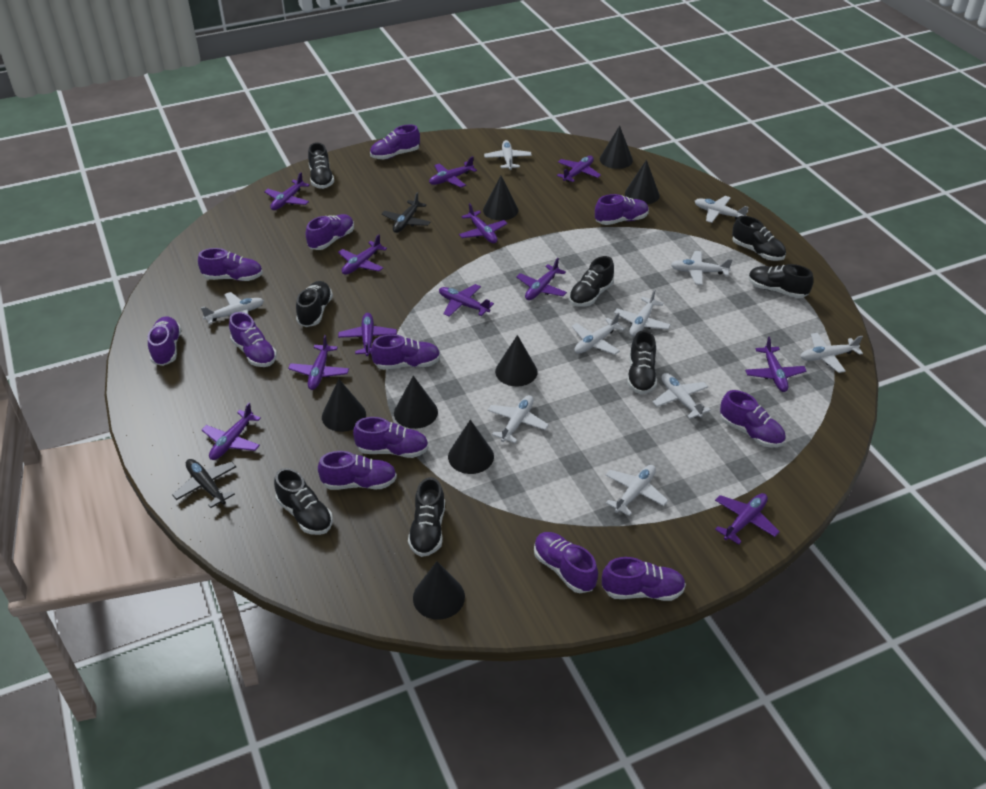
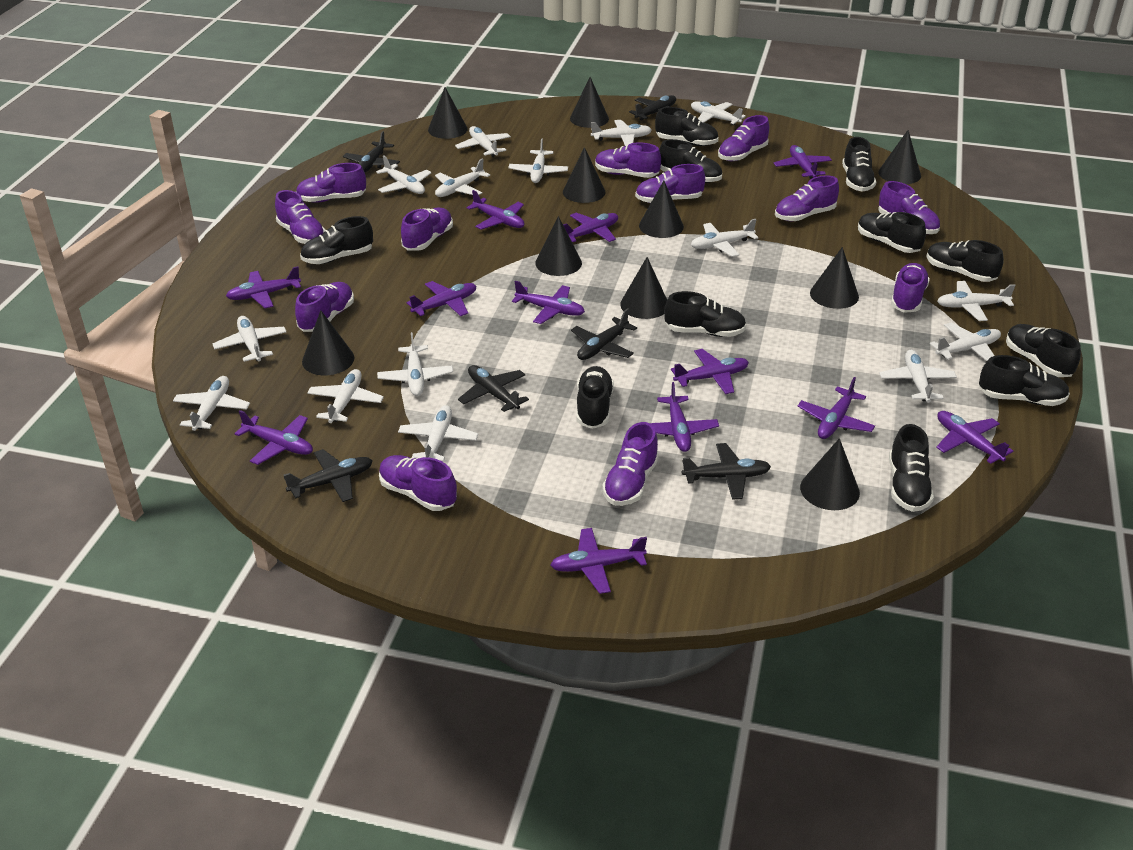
black cone: [322,379,366,432] [394,376,438,429] [413,561,465,620] [448,420,494,474] [483,176,518,221] [495,335,538,387] [600,126,633,169] [625,160,660,204] = 8 -> [302,310,354,375] [428,87,468,139] [535,216,582,276] [563,147,605,203] [570,77,609,128] [620,257,667,319] [639,181,684,238] [800,438,860,510] [810,247,859,309] [878,130,921,184] = 10
black plane: [172,459,236,508] [382,192,430,233] = 2 -> [284,449,373,502] [343,131,400,173] [458,365,529,412] [571,308,637,360] [629,95,676,120] [682,443,771,500] = 6
black shoe: [274,468,333,535] [296,281,333,327] [308,142,334,189] [408,477,445,557] [569,256,614,307] [627,330,657,394] [732,216,786,261] [748,264,813,298] = 8 -> [300,216,373,264] [577,366,614,429] [655,107,719,146] [659,139,722,183] [664,291,746,337] [842,137,876,191] [858,212,926,253] [889,424,934,512] [926,240,1004,282] [979,355,1070,406] [1006,324,1081,377] = 11
white plane: [201,292,264,324] [484,140,532,170] [488,395,549,443] [572,312,625,355] [606,465,668,516] [614,289,671,336] [652,373,711,419] [671,251,732,285] [695,196,749,223] [800,333,863,373] = 10 -> [173,376,250,431] [213,316,287,362] [307,369,384,423] [376,155,432,194] [377,332,453,396] [398,405,478,462] [435,158,490,197] [455,126,511,157] [508,138,568,183] [591,120,652,146] [691,101,746,125] [691,219,759,257] [879,350,957,403] [930,322,1001,361] [937,281,1016,321] = 15

